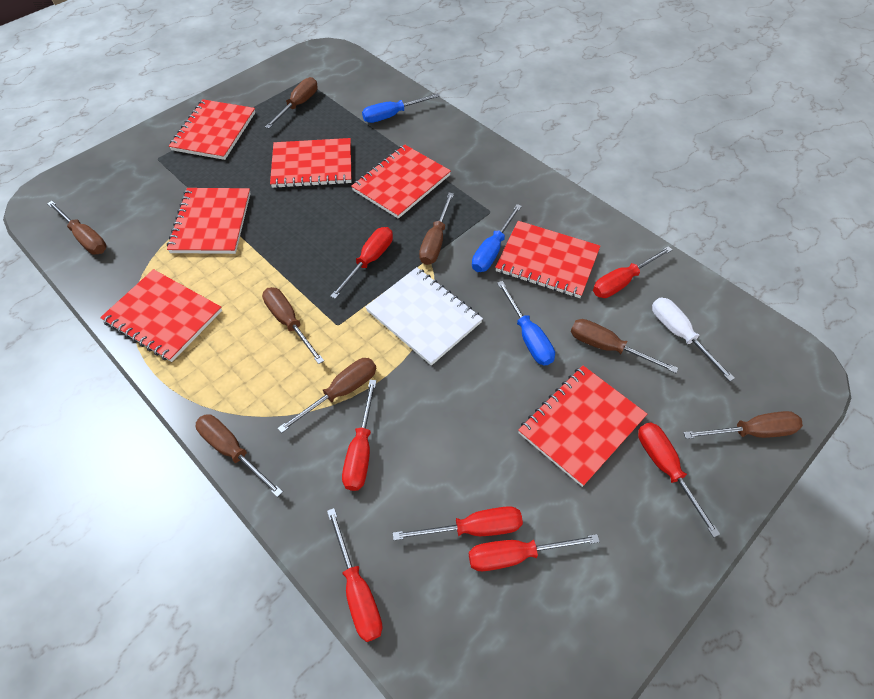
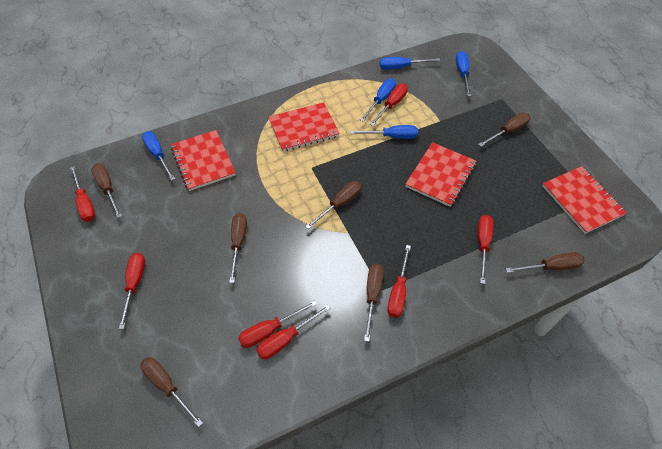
blue screwdriver: [362,93,440,123] [472,204,522,272] [497,281,555,365] = 3 -> [142,132,175,181] [350,125,418,139] [360,79,396,122] [379,57,440,70] [456,51,471,96] = 5
brown screwdriver: [47,201,107,255] [196,414,283,497] [262,287,324,364] [265,77,318,129] [278,358,376,433] [419,193,454,265] [571,319,678,373] [683,411,803,439] = 8 -> [91,164,122,218] [140,357,203,427] [229,213,247,283] [305,181,362,229] [364,264,384,342] [478,112,531,147] [506,252,585,273] = 7
red notebook: [100,269,222,362] [167,188,251,254] [169,99,255,160] [270,138,351,188] [351,145,451,219] [495,221,600,298] [518,366,647,487] = 7 -> [171,130,236,191] [268,102,340,152] [405,142,476,207] [542,166,627,234] = 4
white notebook: [365,267,483,366] = 1 -> none = 0
white screwdriver: [652,298,735,382] = 1 -> none = 0

